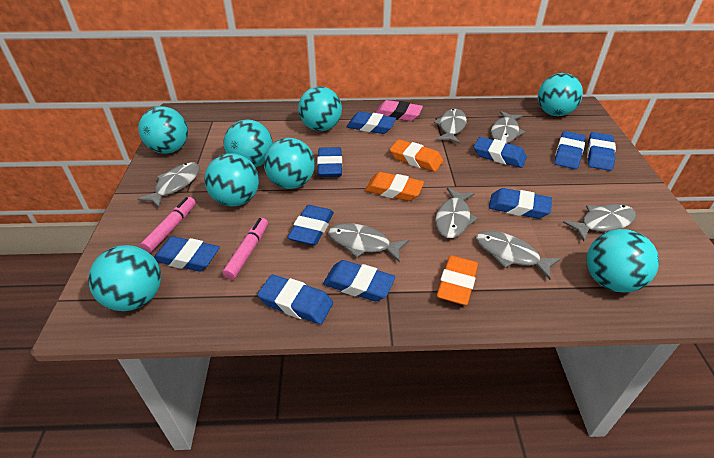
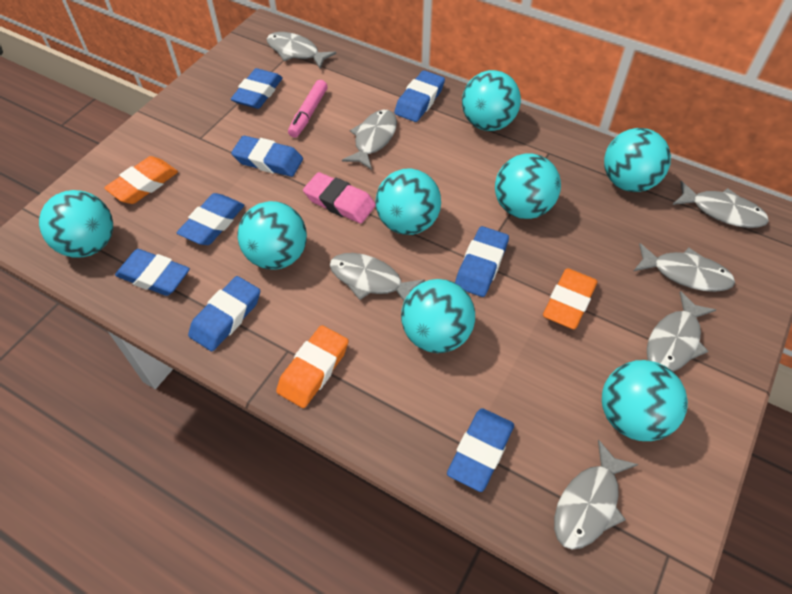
blue eraser: [154,236,220,272] [257,275,333,324] [287,205,334,245] [317,147,342,177] [323,260,395,302] [346,112,396,134] [474,137,527,168] [489,188,552,219] [554,131,585,169] [587,132,616,171] = 10 -> [115,249,190,296] [177,193,245,245] [188,276,260,351] [231,68,283,109] [231,136,303,177] [394,70,445,122] [447,408,514,492] [455,226,509,297] = 8
pink marker: [140,197,196,253] [223,218,268,280] = 2 -> [288,80,328,138] = 1

